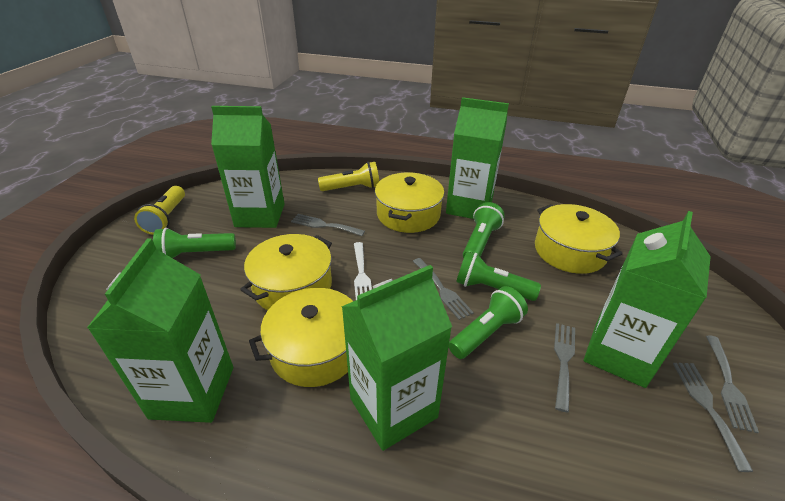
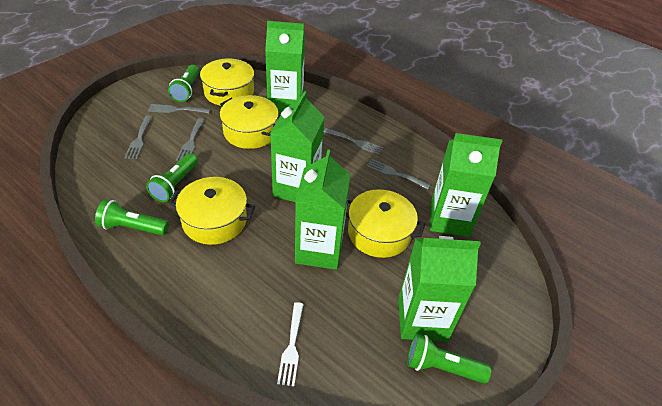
yellow flashlight: [134,186,185,235] [318,162,379,191] = 2 -> none = 0

